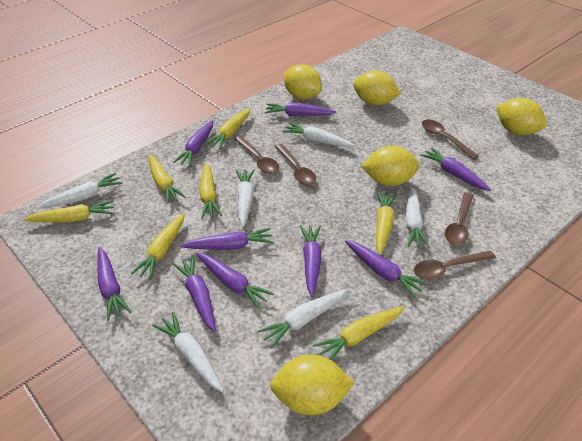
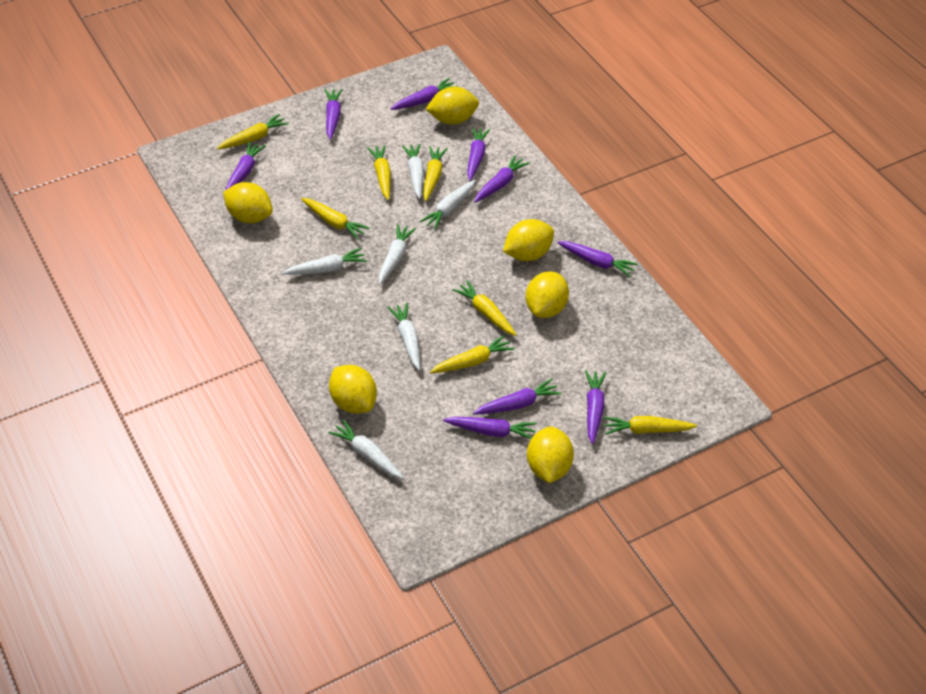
brown spoon: [234,136,279,174] [275,143,316,185] [414,251,496,279] [422,120,479,160] [445,192,474,245] = 5 -> none = 0
yellow lemon: [270,355,355,415] [284,64,322,99] [353,70,401,106] [361,145,420,186] [496,98,547,135] = 5 -> [223,182,273,223] [329,365,377,414] [426,86,479,125] [503,219,554,261] [526,271,569,318] [527,427,574,483] = 6

